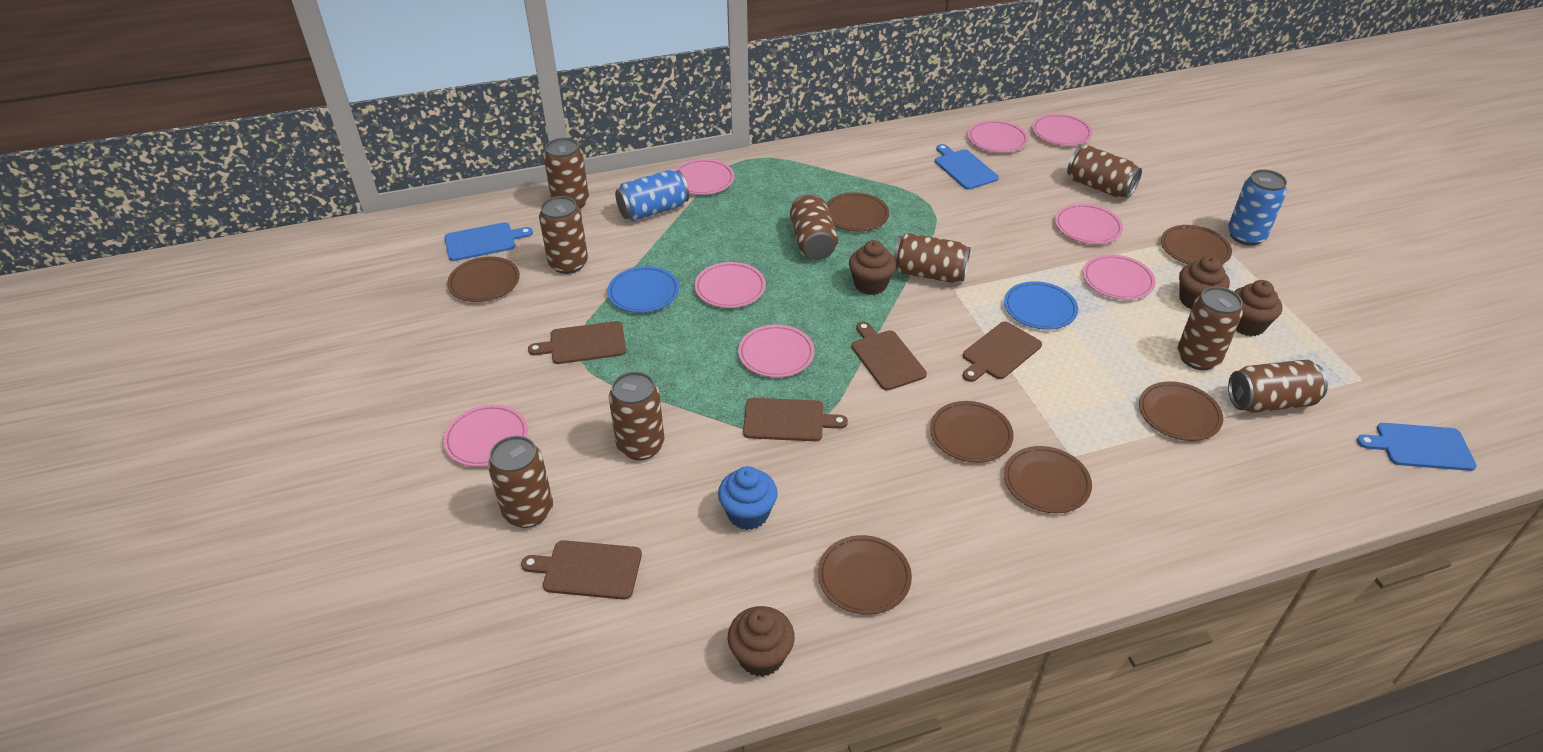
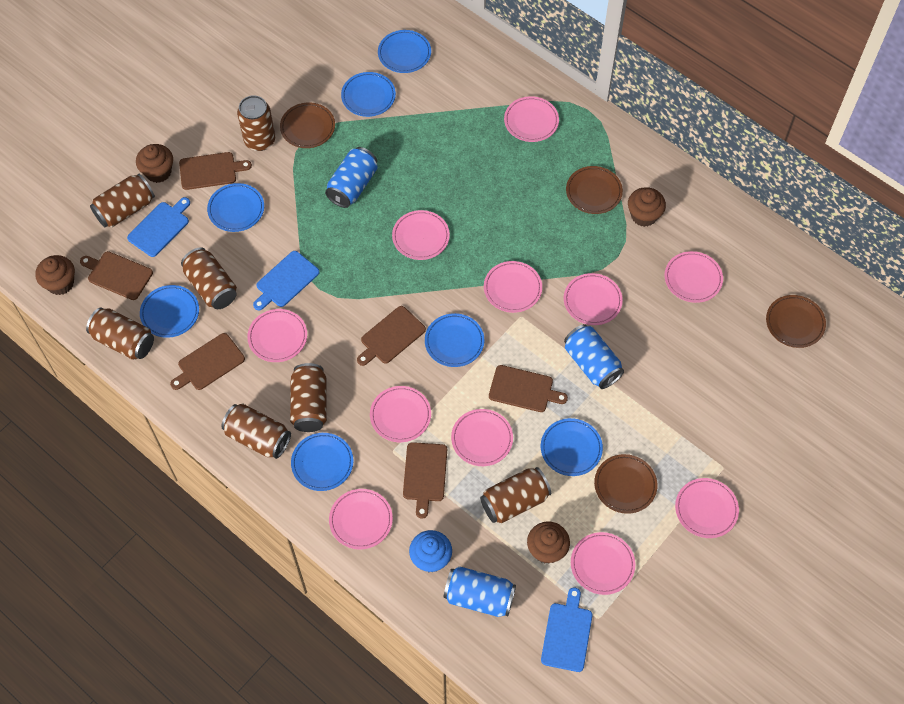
blue can: [615,170,689,221] [1228,169,1287,246] = 2 -> [325,147,378,208] [444,566,516,617] [564,324,624,389] = 3
blue plate: [607,266,679,313] [1004,281,1078,330] = 2 -> [140,285,199,338] [207,183,264,232] [291,433,354,491] [341,72,396,117] [378,30,431,73] [425,313,484,367] [541,418,603,476] = 7
brown can: [488,436,553,528] [539,196,588,274] [544,138,589,209] [609,372,664,460] [790,193,838,260] [894,233,971,283] [1067,145,1142,198] [1177,287,1243,370] [1228,359,1328,413] = 9 -> [86,307,154,360] [90,174,155,227] [181,247,237,309] [222,404,291,459] [237,95,275,151] [290,363,327,432] [480,467,551,524] = 7
brown cutting board: [521,540,642,600] [528,321,626,364] [743,398,848,441] [851,321,927,391] [962,321,1042,382] = 5 -> [80,251,153,300] [170,333,245,390] [179,152,252,190] [357,306,426,366] [403,442,447,519] [489,365,568,412] = 6
brown plate: [447,257,520,302] [818,535,912,615] [826,192,889,232] [930,401,1014,463] [1004,446,1092,513] [1139,381,1223,441] [1161,225,1232,265] = 7 -> [280,102,335,148] [566,166,623,214] [594,454,657,514] [766,295,826,348] = 4
pink plate: [443,404,528,467] [674,159,734,195] [695,262,766,308] [738,325,815,377] [968,120,1028,153] [1032,114,1093,146] [1055,204,1123,244] [1083,254,1156,300] = 8 -> [247,309,307,362] [329,489,393,550] [370,386,431,442] [392,210,450,260] [451,409,513,466] [484,261,542,313] [504,96,559,142] [564,273,623,325] [571,532,635,595] [664,251,723,303] [675,478,739,538] = 11

